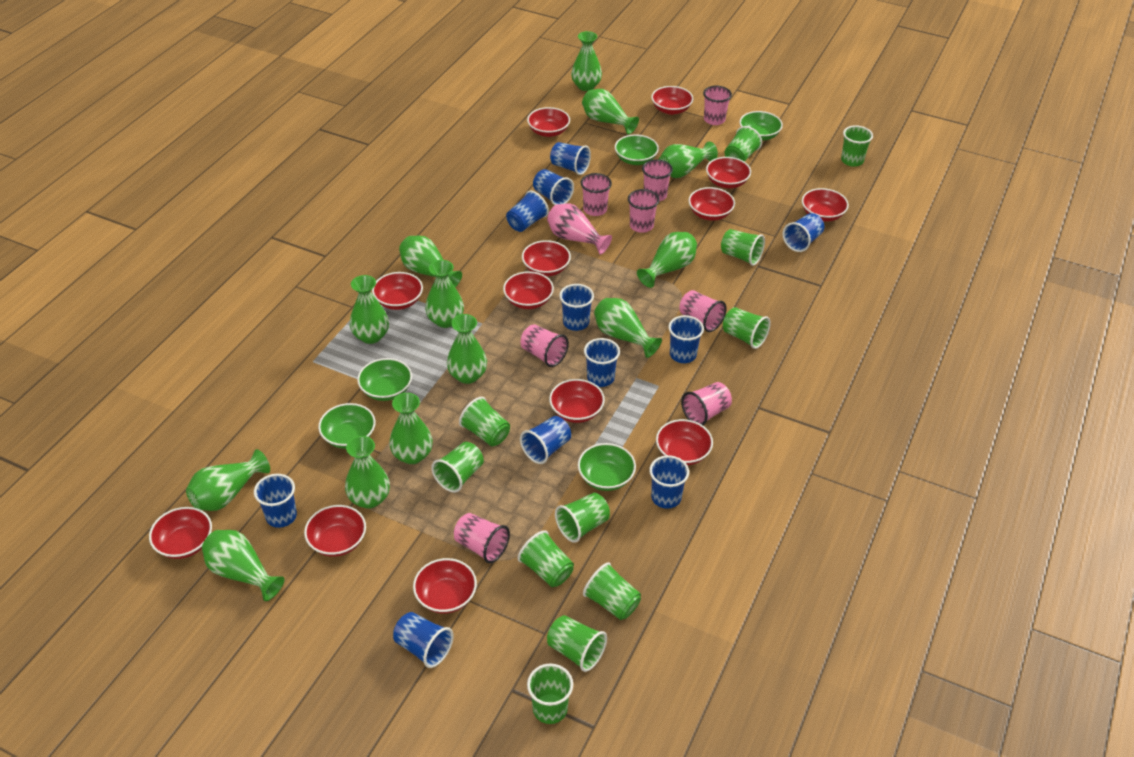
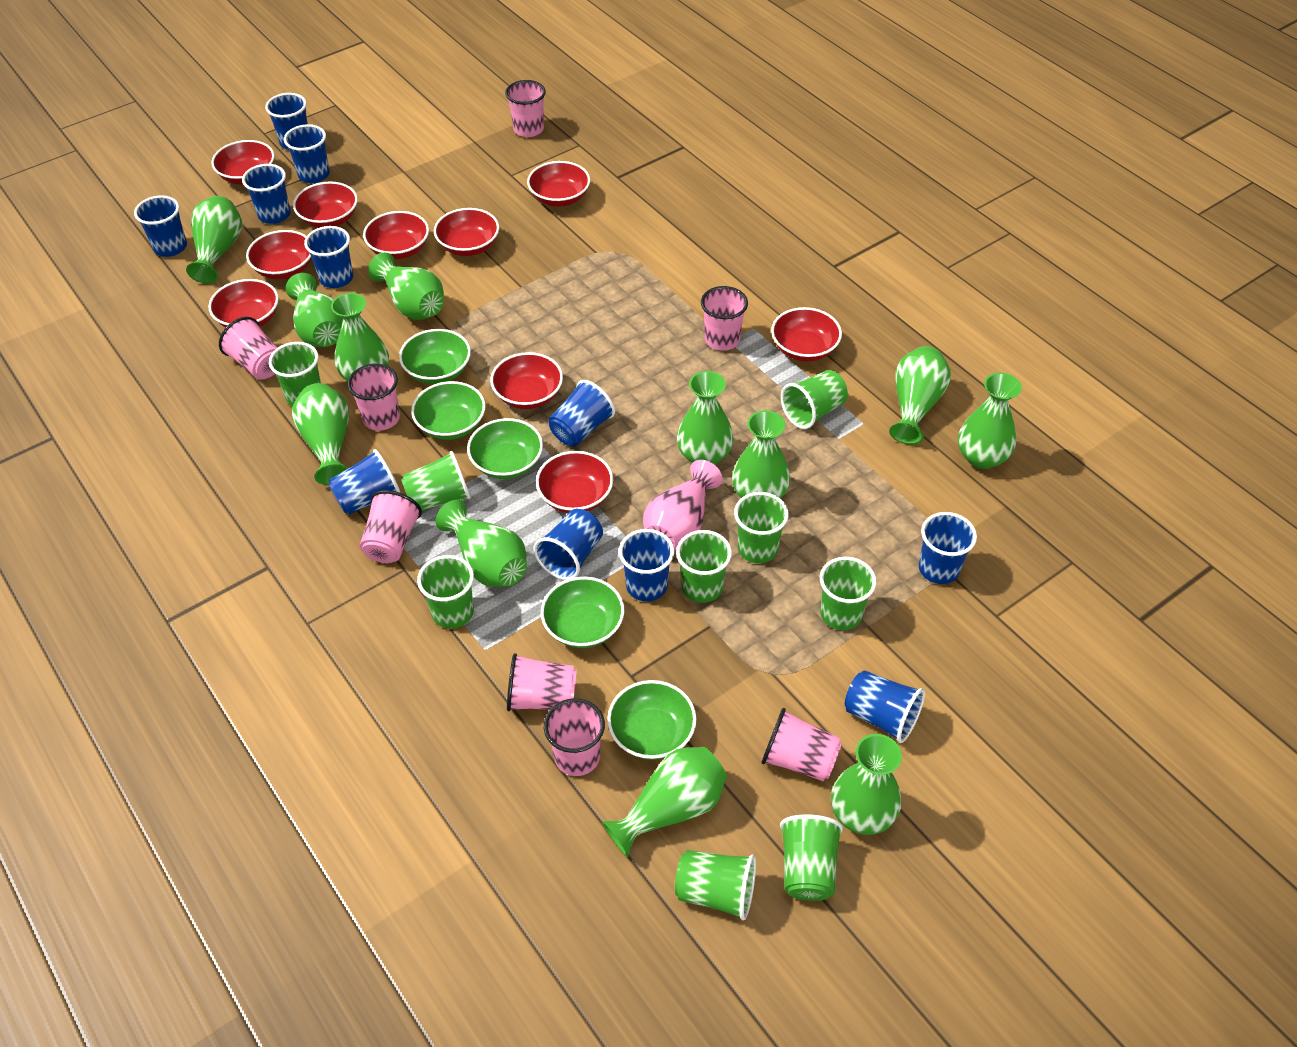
green cup: [431,442,484,493] [459,397,510,446] [518,530,574,587] [527,664,573,724] [547,615,607,672] [555,493,610,543] [583,562,641,620] [721,229,765,266] [723,307,771,349] [725,126,762,162] [841,125,873,167] = 11 -> [269,342,321,406] [401,451,470,511] [417,555,474,628] [675,850,756,920] [676,530,732,603] [734,492,789,563] [780,815,843,901] [781,370,848,429] [820,557,876,630] = 9
green vase: [186,449,270,511] [202,530,285,601] [345,436,390,509] [350,275,389,344] [389,393,433,464] [399,235,462,287] [425,260,464,328] [447,314,487,384] [571,31,602,91] [582,89,639,135] [594,298,662,358] [637,232,697,288] [659,141,718,178] = 13 -> [186,196,242,283] [286,273,343,347] [292,383,349,485] [331,293,389,381] [368,252,444,320] [436,500,527,587] [602,747,727,857] [677,371,733,464] [732,410,790,499] [831,734,902,835] [889,346,951,445] [958,373,1022,469] = 12
red bowl: [149,507,212,559] [304,505,366,557] [372,272,423,310] [413,558,477,614] [503,271,554,309] [522,240,571,276] [527,107,570,137] [549,379,605,423] [651,86,693,115] [656,419,713,465] [689,187,735,220] [706,157,751,188] [802,188,849,222] = 13 -> [208,279,279,328] [211,140,275,184] [246,230,311,279] [293,181,358,228] [363,211,429,259] [434,208,499,256] [490,352,563,409] [527,161,590,207] [536,451,613,513] [771,307,842,362] = 10

